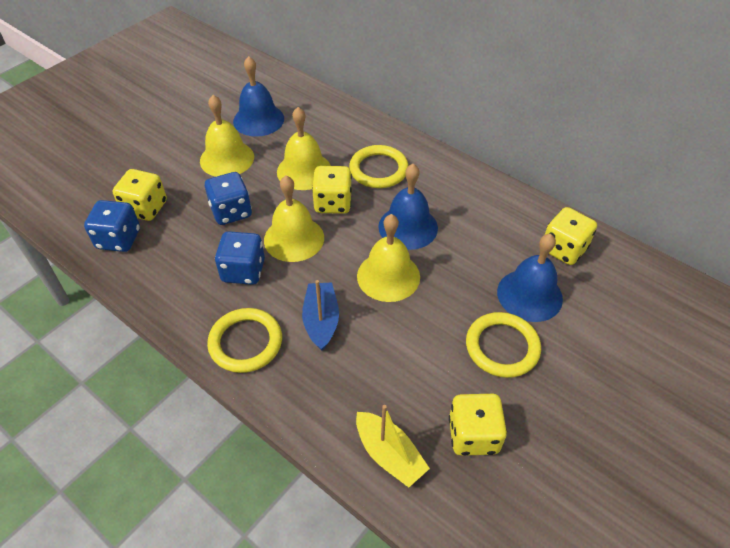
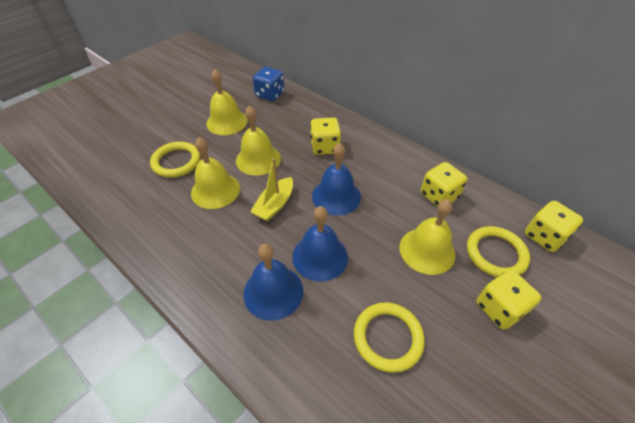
blue boat: [302,280,339,351] = 1 -> none = 0
blue dice: [84,200,140,252] [205,172,252,225] [215,231,265,285] = 3 -> [253,67,284,101] = 1

